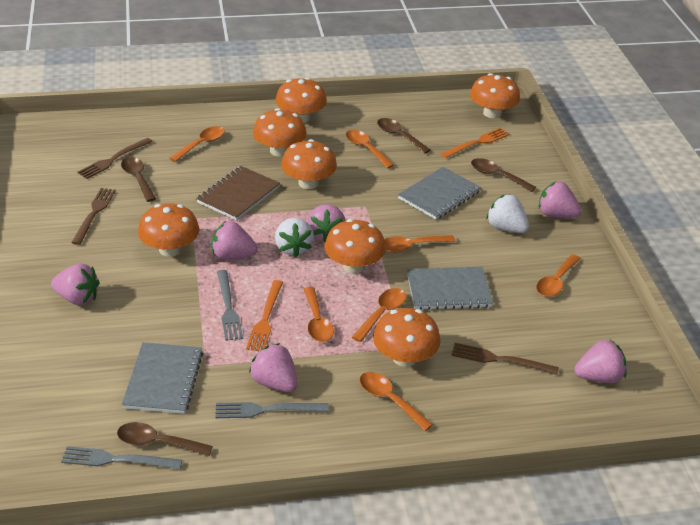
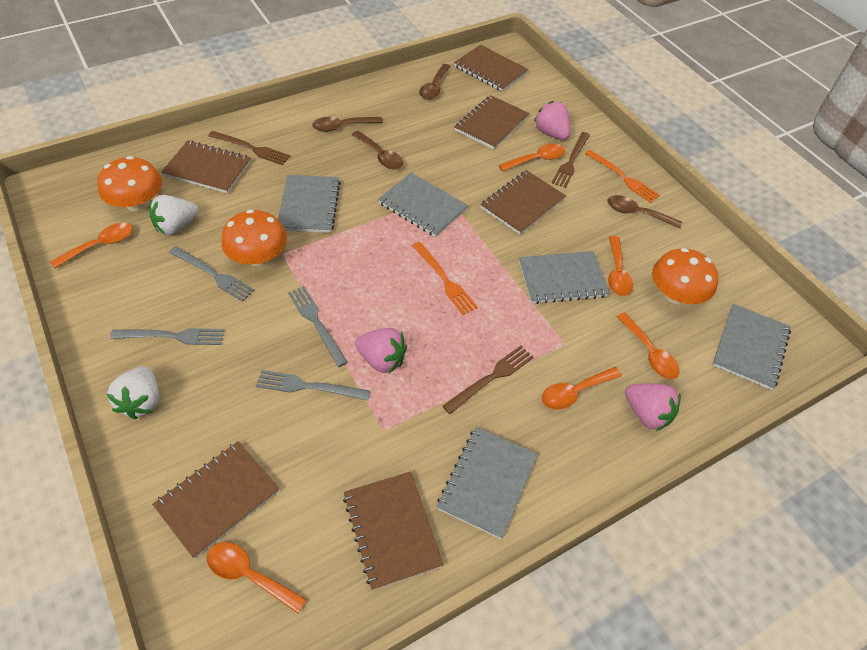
brown notebook: [196,166,280,221] = 1 -> [152,441,279,558] [161,141,251,193] [343,471,444,591] [454,45,529,91] [455,95,529,150] [480,170,566,235] = 6
grey fork: [61,446,182,469] [215,402,329,418] [217,270,243,341] = 3 -> [110,328,224,345] [169,246,255,302] [256,370,370,401] [288,286,348,367] = 4
grey notebook: [122,342,203,414] [398,167,481,220] [407,267,493,310] = 3 -> [278,175,341,233] [378,173,468,237] [437,427,538,539] [519,251,610,304] [712,304,791,390] = 5
orange mushroom: [138,203,199,257] [253,108,307,157] [276,77,327,123] [281,139,337,189] [324,219,386,273] [373,308,441,367] [470,73,520,118] = 7 -> [97,156,162,211] [221,209,287,266] [652,248,718,304] = 3
orange spoon: [169,126,225,162] [304,287,334,342] [346,130,394,169] [352,288,406,342] [359,372,433,431] [384,235,455,253] [536,254,581,297] = 7 -> [50,223,133,269] [207,542,307,613] [499,144,565,171] [542,367,622,410] [608,236,633,296] [617,312,680,379] = 6
pink strawberry: [51,264,100,305] [212,221,258,260] [249,343,297,392] [307,204,346,242] [539,181,582,218] [574,340,626,383] = 6 -> [355,328,407,373] [534,101,570,140] [625,383,681,431] = 3

